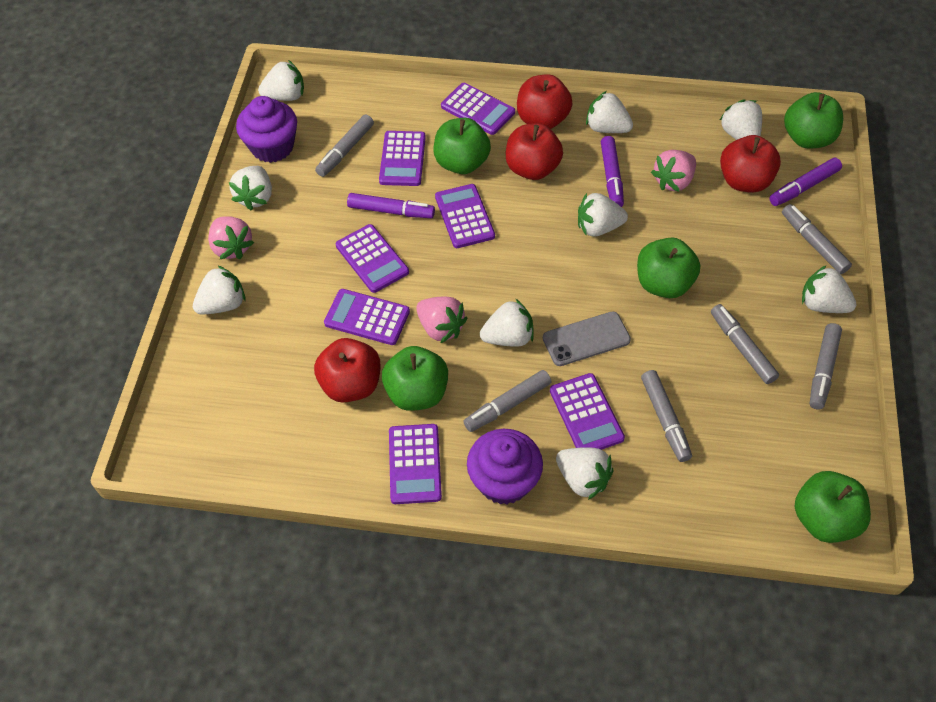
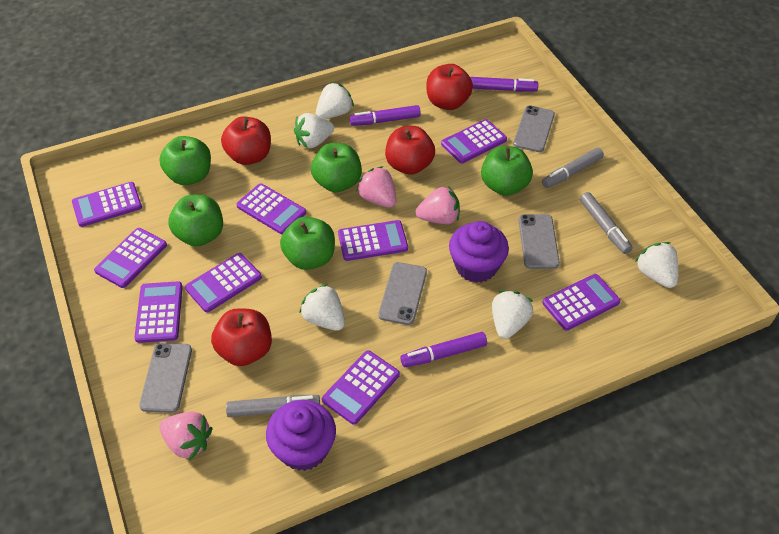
grey marker: [315,115,374,177] [463,370,551,432] [641,370,692,462] [711,304,779,384] [782,204,852,274] [810,323,842,410] = 6 -> [226,395,320,417] [542,148,604,188] [580,192,633,254] = 3
grey phone: [543,311,631,366] = 1 -> [139,343,192,413] [378,262,427,325] [513,106,555,152] [519,214,560,269] = 4
purple calculator: [324,289,410,345] [336,224,409,293] [379,131,426,186] [389,424,442,504] [435,184,495,248] [441,83,515,135] [550,373,625,450] = 7 -> [72,182,142,227] [94,228,167,288] [134,281,183,343] [185,253,262,312] [236,183,306,234] [322,350,400,425] [338,220,408,261] [441,119,507,163] [542,274,620,331] = 9
white strawberry: [193,265,246,315] [229,166,272,210] [258,60,304,101] [480,299,534,347] [556,447,613,500] [578,193,628,237] [586,91,633,133] [720,99,762,140] [802,265,856,313] = 9 -> [294,113,334,149] [300,284,345,331] [316,82,354,119] [492,290,533,339] [635,242,678,288] = 5

